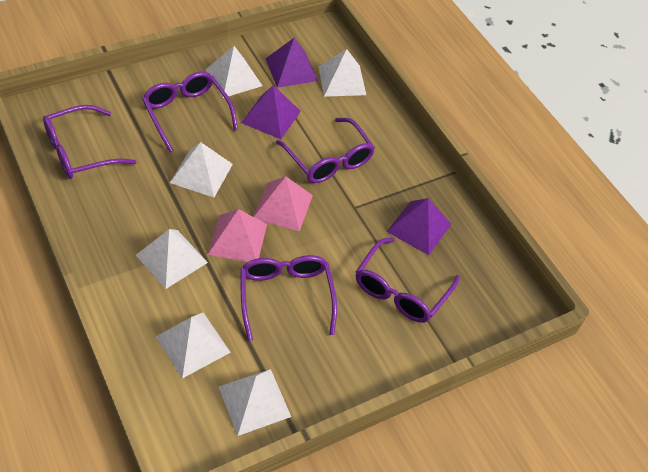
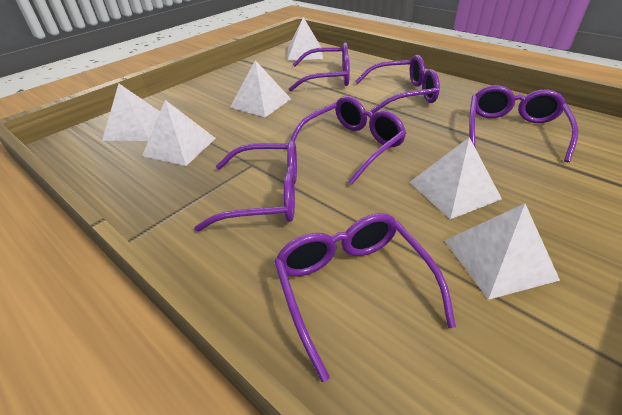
pink pyramid: [208,209,267,262] [253,176,313,231] = 2 -> none = 0
purple glasses: [43,105,137,179] [142,72,238,153] [240,255,337,341] [276,118,375,183] [356,238,460,323] = 5 -> [194,140,297,231] [274,213,456,382] [288,42,350,92] [290,96,406,185] [355,55,440,113] [469,85,579,162] = 6
purple pyramid: [241,85,301,139] [265,38,318,88] [387,198,451,255] = 3 -> none = 0

